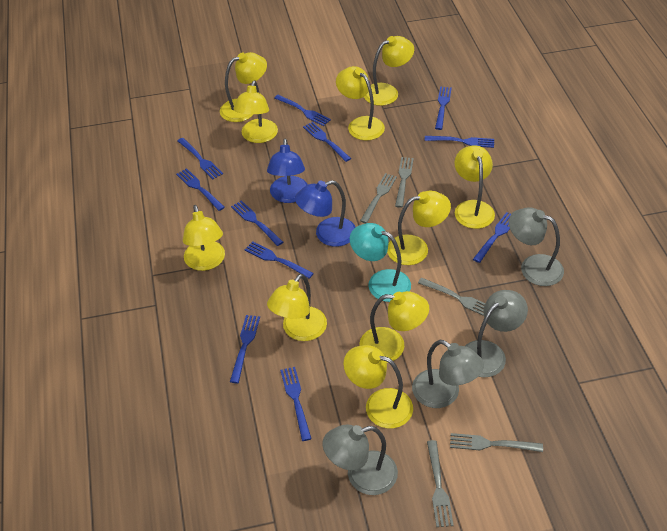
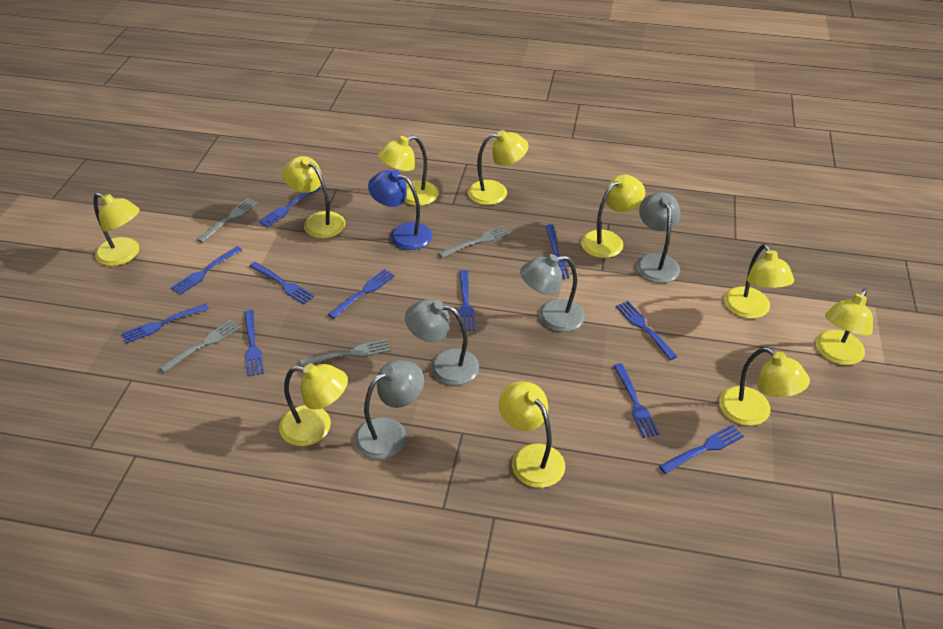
blue lamp: [267,139,308,203] [295,180,355,247] = 2 -> [368,170,432,250] = 1
grey fork: [360,173,397,223] [395,157,414,208] [418,278,485,316] [427,440,454,527] [450,433,543,452] = 5 -> [159,319,241,373] [197,198,258,243] [300,339,390,366] [438,225,511,258] = 4
turquoise lamp: [350,223,411,302] = 1 -> none = 0

